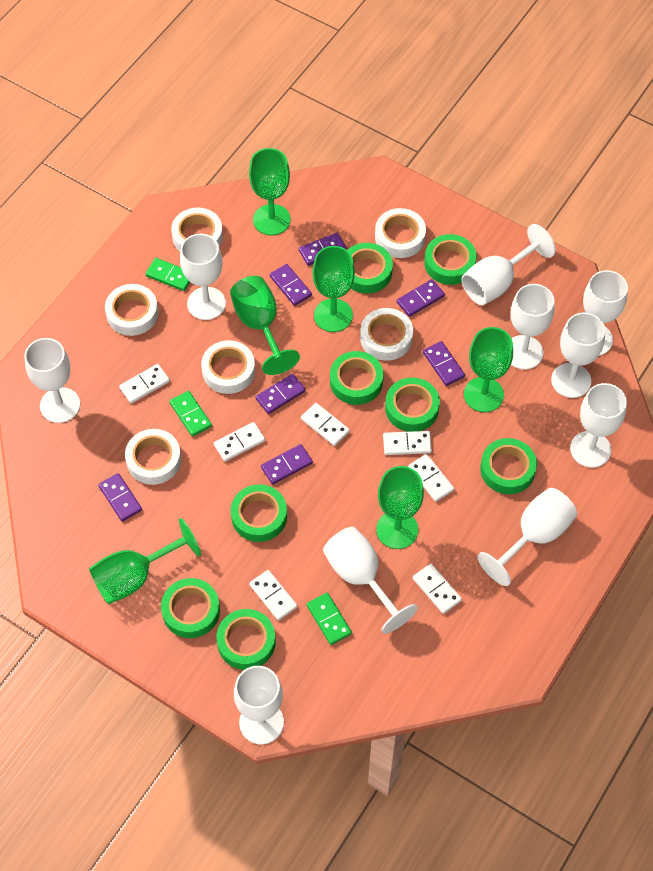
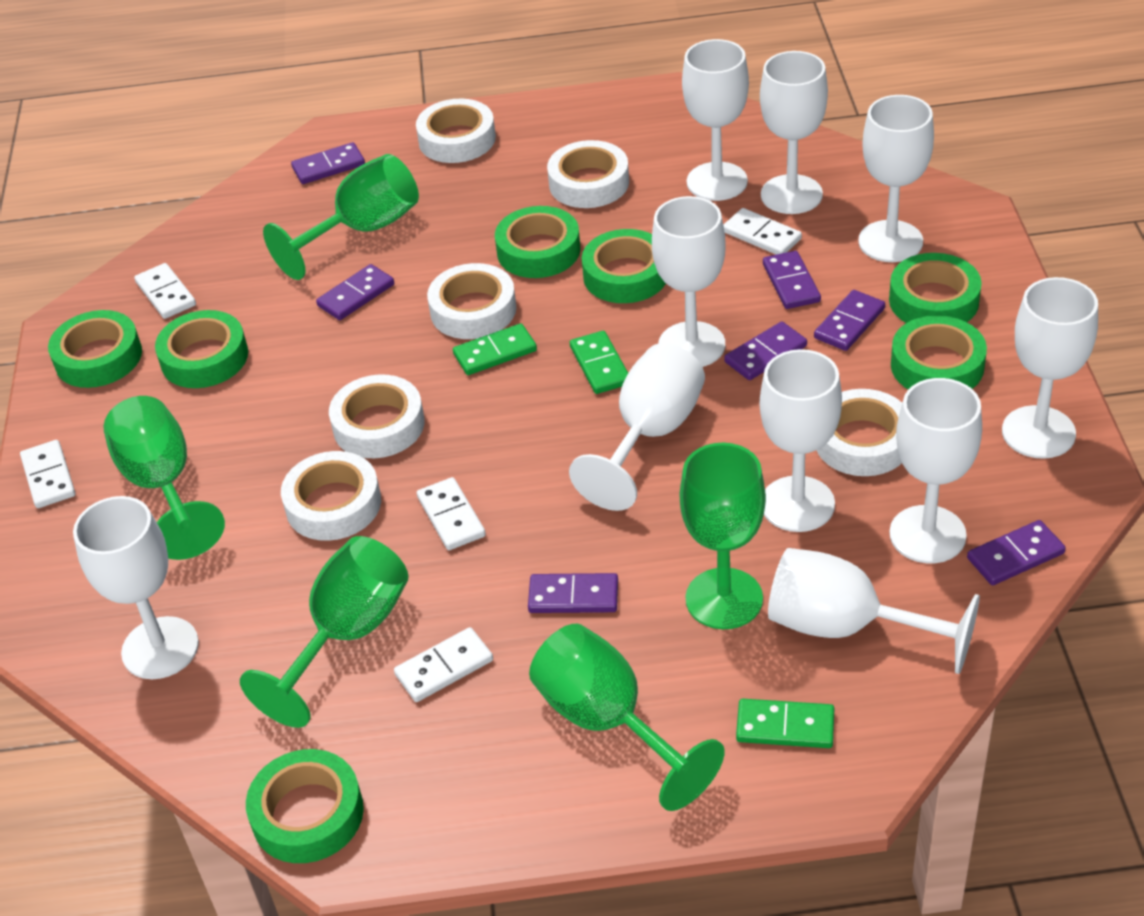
green goblet: [89,518,201,604] [230,276,300,375] [249,148,291,235] [312,246,355,332] [376,466,424,549] [464,327,513,412] = 6 -> [103,396,225,560] [240,536,409,728] [263,154,419,280] [529,624,725,811] [680,443,766,629] = 5
green tape: [161,578,220,638] [216,609,275,670] [231,484,287,542] [330,351,383,405] [347,243,393,293] [385,378,440,432] [424,234,477,285] [480,438,537,494] = 8 -> [48,310,142,388] [155,310,248,388] [246,749,364,863] [495,206,581,278] [582,229,666,303] [889,253,982,323] [891,315,987,390] = 7
white domino: [119,364,170,403] [214,422,265,461] [249,570,297,620] [301,403,350,446] [383,431,432,455] [408,454,454,502] [413,564,462,614] = 7 -> [20,440,75,508] [134,263,196,319] [394,627,493,702] [417,477,486,550] [723,208,802,255] = 5

